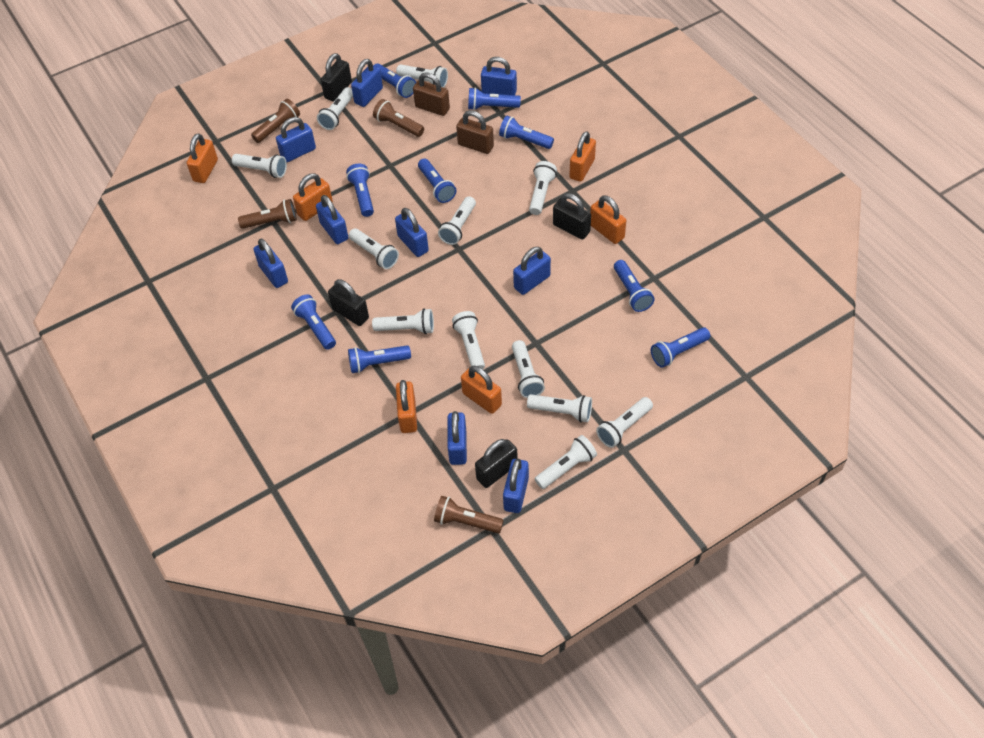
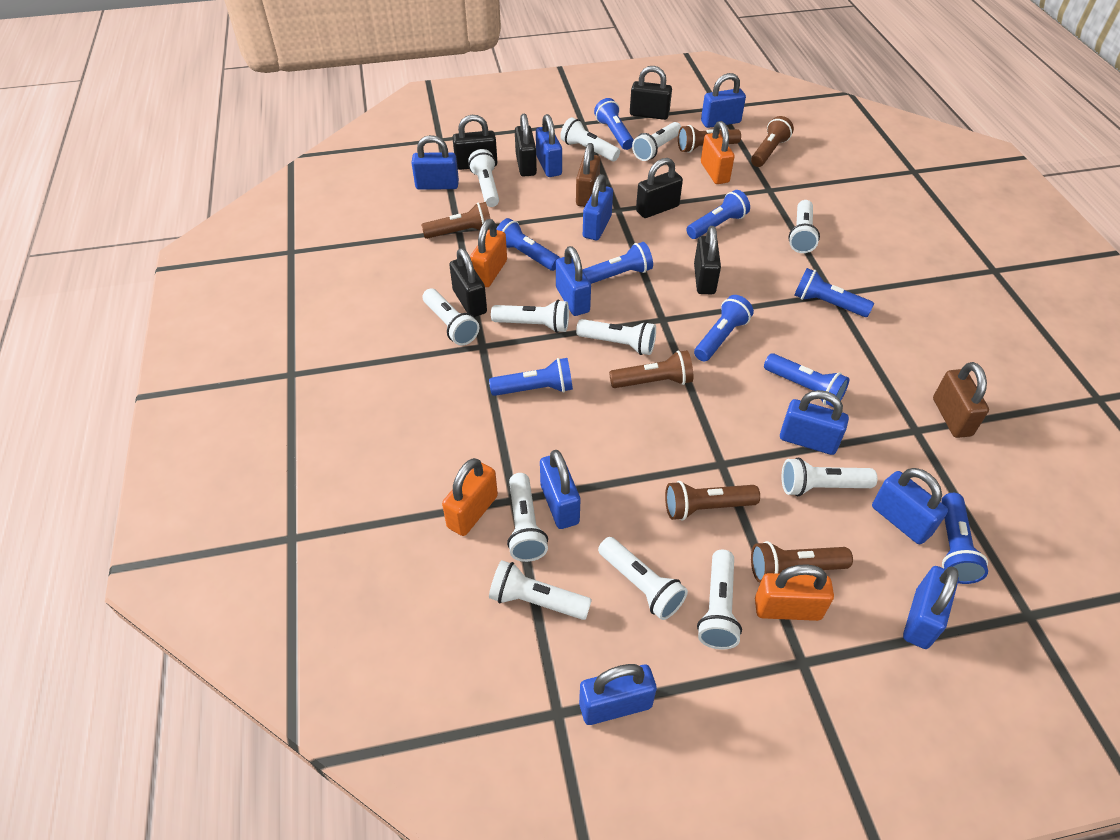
black padlock: [321,53,352,102] [328,279,369,326] [475,439,518,488] [553,193,591,239] = 4 -> [449,248,487,317] [452,115,498,170] [515,114,537,177] [630,66,672,120] [636,158,683,218] [694,226,721,294] = 6
blue padlock: [253,239,288,288] [276,117,316,162] [316,195,348,244] [351,59,383,107] [395,208,429,257] [447,411,467,465] [481,57,517,95] [503,459,529,513] [513,247,551,295] = 9 -> [411,135,459,190] [536,114,562,177] [540,450,581,529] [556,246,591,316] [579,664,657,725] [583,174,613,240] [701,73,746,128] [780,390,849,455] [872,468,948,544] [903,566,959,649] = 10
brown flashlight: [238,199,297,229] [251,99,300,143] [373,99,424,137] [434,496,504,533] = 4 -> [421,202,491,239] [609,350,693,388] [665,481,760,520] [678,125,741,153] [751,116,794,167] [751,541,853,583] = 6
orange padlock: [187,134,218,183] [293,173,333,221] [396,380,417,433] [461,366,502,414] [569,131,596,182] [590,195,626,244] = 6 -> [442,458,498,536] [470,219,507,287] [701,121,735,184] [755,564,834,621] = 4

